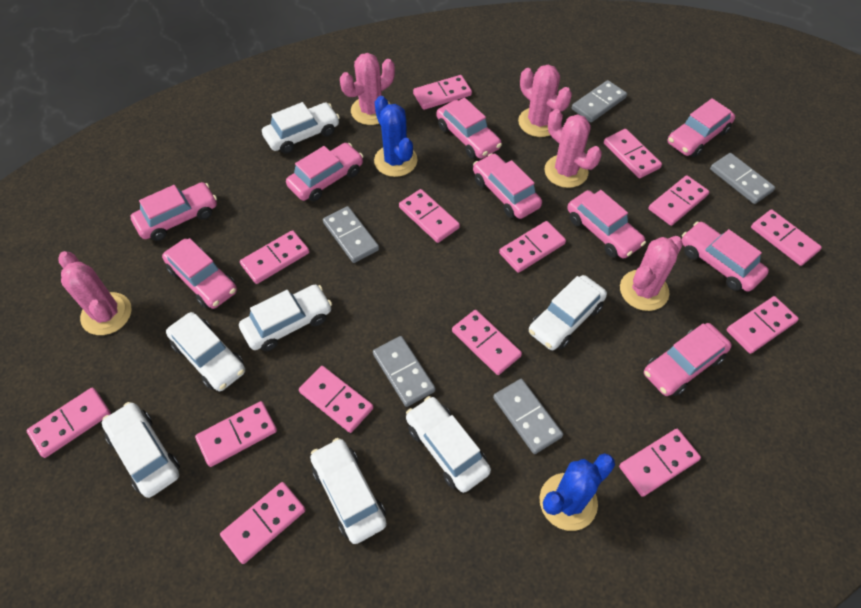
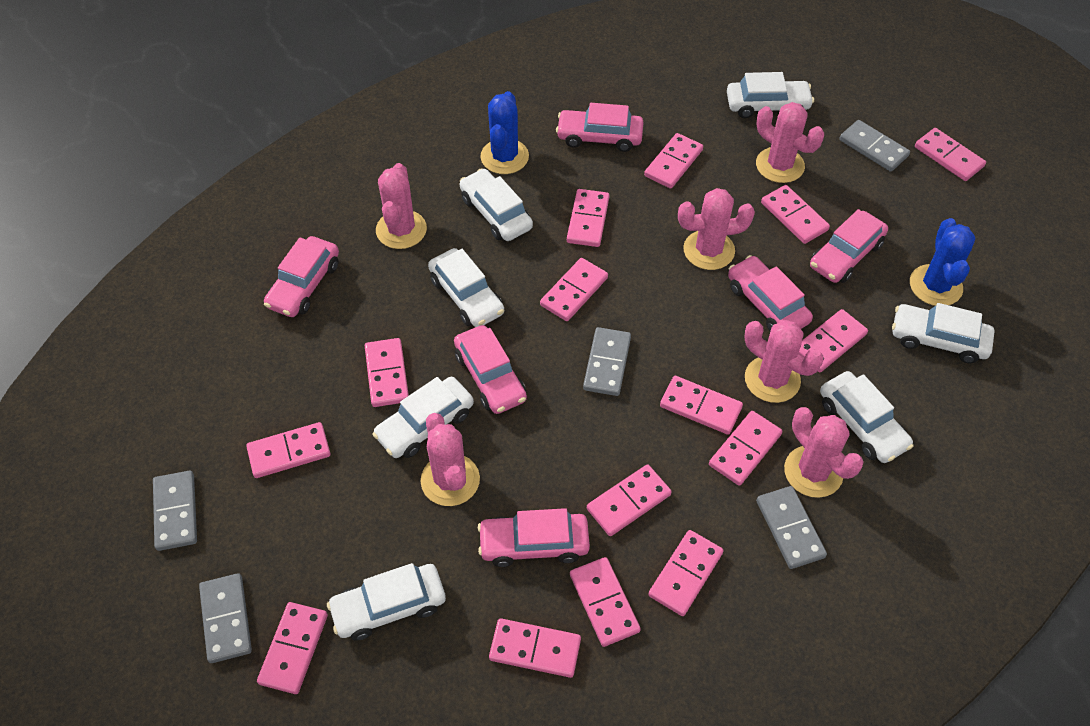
pink cactus: [58,251,132,335] [340,53,395,125] [518,65,572,137] [544,109,602,188] [620,236,683,311] = 5 -> [376,163,427,249] [421,413,480,506] [678,188,755,270] [745,320,824,403] [756,102,824,183] [784,407,864,498] = 6
pink car: [130,182,217,241] [162,238,237,309] [286,143,363,202] [436,98,502,159] [473,153,542,219] [567,190,646,259] [644,323,732,396] [668,98,735,157] [681,221,769,292] = 9 -> [264,236,339,317] [454,325,527,414] [478,508,590,567] [556,103,644,152] [728,255,813,331] [810,209,888,283] = 6
pink domino: [26,388,111,458] [195,401,277,467] [220,482,306,564] [240,230,309,284] [299,366,374,433] [399,189,460,243] [413,75,472,110] [452,310,522,375] [499,221,566,273] [604,129,662,178] [619,429,701,497] [649,175,709,226] [727,296,799,354] [751,209,822,266] = 14 -> [246,422,331,478] [257,602,328,694] [365,338,409,407] [489,618,581,678] [540,258,608,321] [567,189,610,247] [570,557,641,647] [587,464,672,536] [644,133,703,188] [648,530,724,616] [660,376,743,435] [709,411,782,486] [761,185,830,244] [799,309,868,372] [915,128,986,181] = 15

